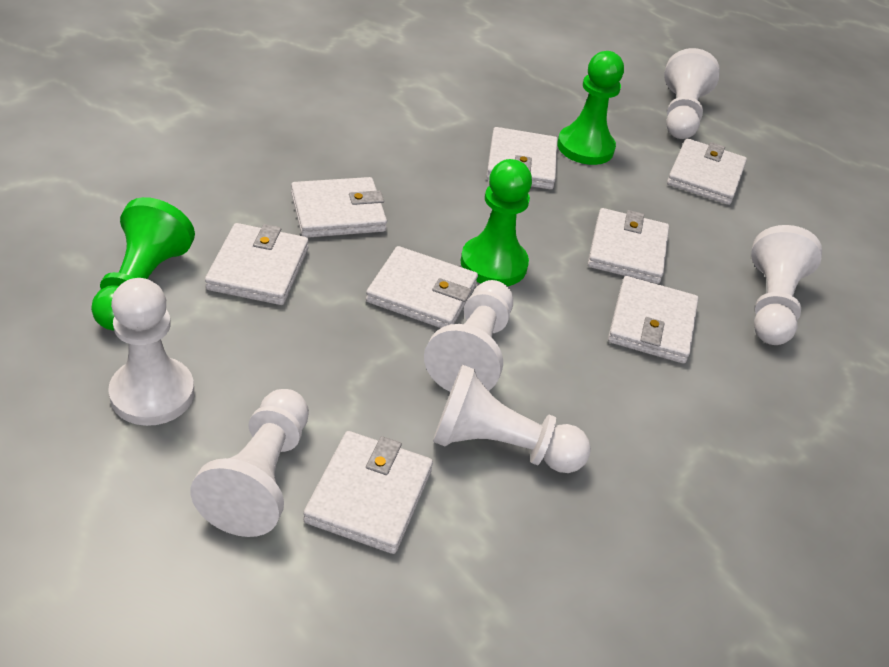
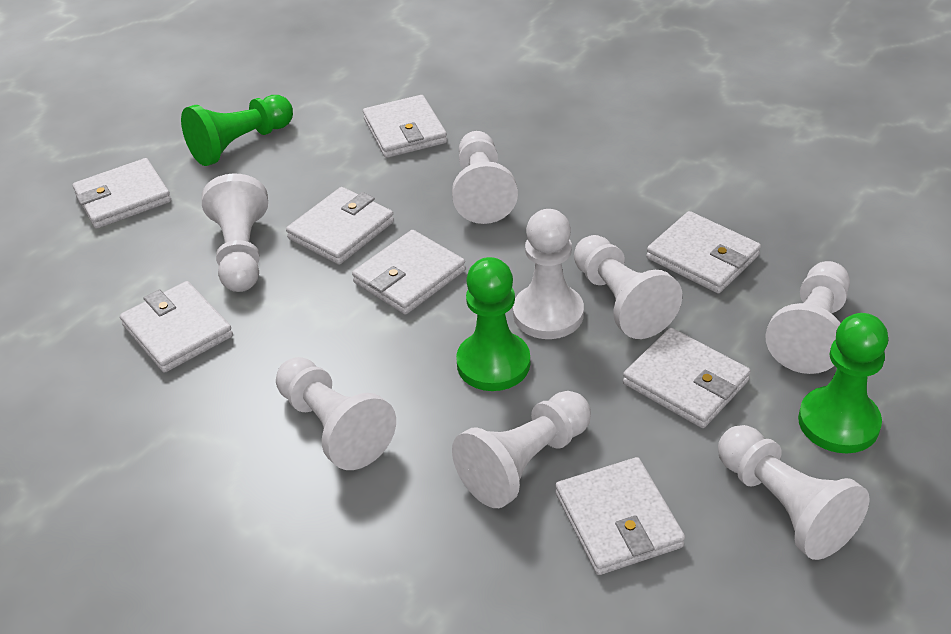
white pawn: [108,278,194,426] [190,389,309,537] [424,280,513,392] [433,364,591,473] [664,48,720,139] [751,225,822,345] = 6 -> [202,173,268,292] [276,357,396,470] [452,131,518,224] [452,391,591,508] [513,209,584,339] [574,235,682,339] [718,425,870,560] [765,261,850,374] = 8

